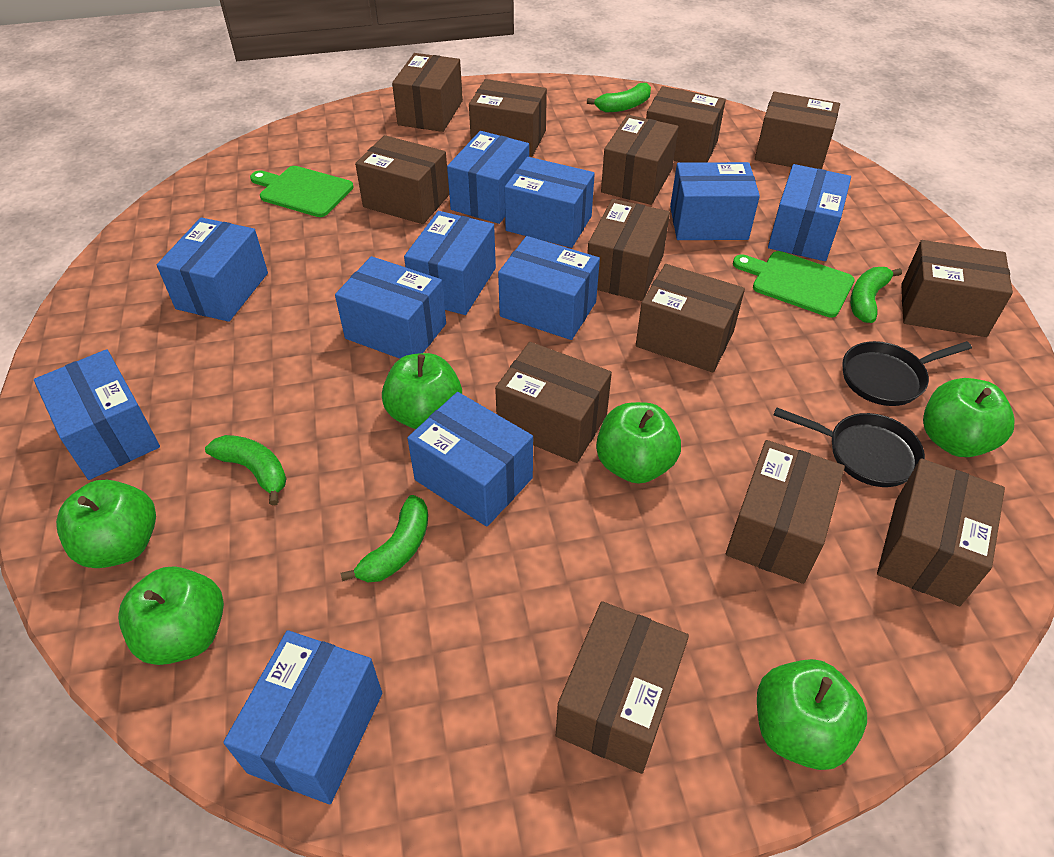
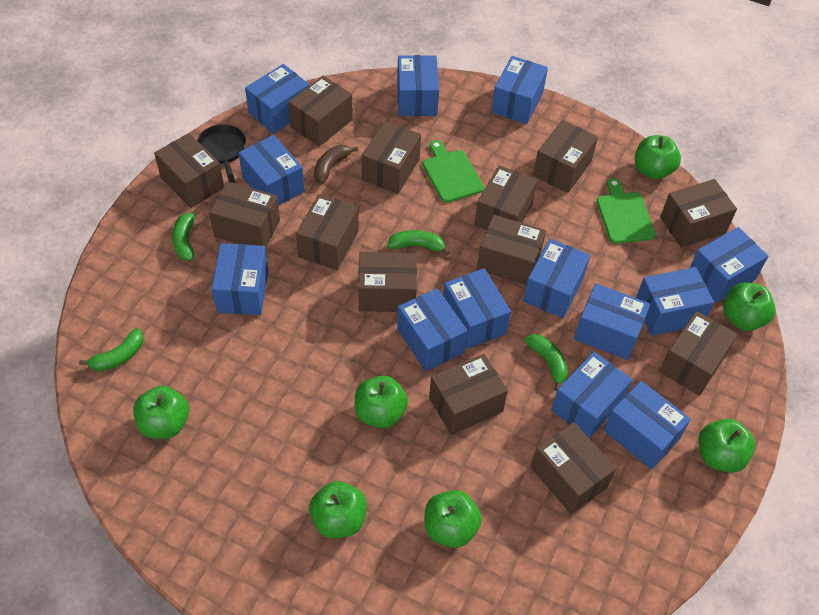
black pan: [774,407,925,487] [843,341,972,406] = 2 -> [197,124,246,183] = 1
blue box: [34,349,160,480] [157,217,268,322] [223,630,382,804] [335,256,446,359] [404,211,496,315] [407,392,533,527] [447,131,529,224] [498,236,600,340] [505,157,595,248] [670,162,760,240] [768,164,851,261] = 11 -> [212,243,268,315] [239,135,304,206] [245,64,309,134] [397,55,439,116] [397,288,468,371] [443,268,511,349] [491,56,548,124] [523,239,590,318] [551,352,632,438] [574,283,650,360] [604,381,691,469] [636,267,714,336] [690,227,768,303] = 13
brown banana: none = 0 -> [314,145,358,184] = 1
green apple: [56,480,156,568] [118,567,224,665] [382,353,462,429] [596,402,681,484] [757,659,867,770] [923,378,1014,457] = 6 -> [133,386,189,439] [309,481,367,538] [355,376,408,428] [425,490,482,548] [635,135,681,179] [699,419,755,473] [723,282,776,331] = 7

